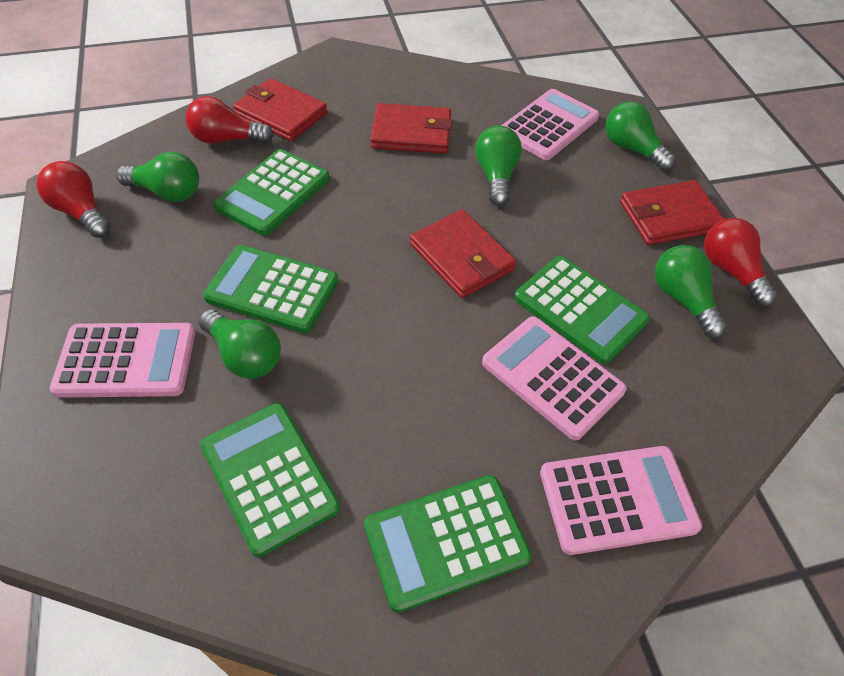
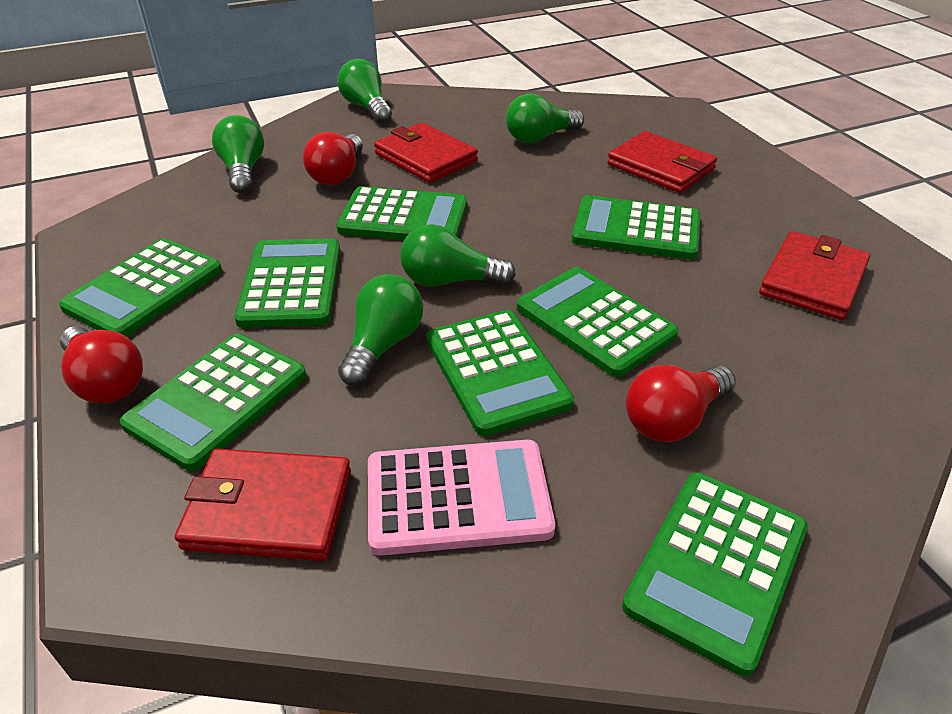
green calculator: [200,403,340,557] [203,245,338,333] [213,149,330,236] [364,475,532,613] [514,256,650,364] = 5 -> [59,238,222,337] [119,333,306,471] [234,238,340,328] [336,186,467,240] [426,310,574,436] [517,267,678,377] [572,195,700,260] [622,473,808,677] = 8
pink calculator: [50,323,195,398] [482,316,627,441] [501,89,599,160] [540,446,702,555] = 4 -> [368,440,555,556] = 1

